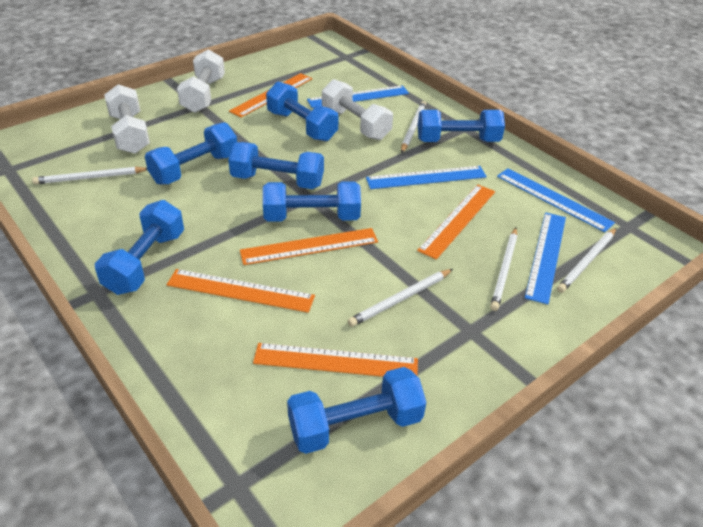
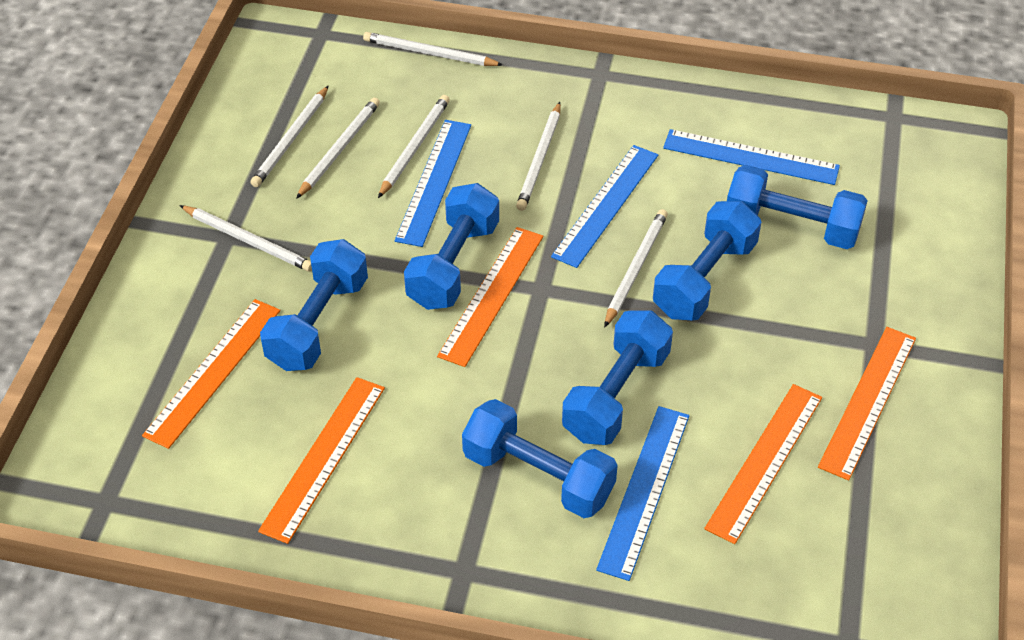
blue dumbbell: [95,200,184,295] [145,122,237,185] [228,142,324,189] [263,181,361,222] [266,82,339,141] [287,367,426,454] [418,110,505,142] = 7 -> [260,239,368,371] [404,183,499,310] [462,399,618,518] [562,310,673,445] [653,201,761,320] [727,165,868,249] = 6
white dumbbell: [104,84,150,154] [177,49,225,113] [322,79,393,140] = 3 -> none = 0
white pencil: [32,167,147,184] [348,269,453,327] [401,101,427,153] [490,228,517,311] [557,228,616,293] = 5 -> [179,205,312,271] [250,85,329,187] [296,98,380,199] [363,32,503,66] [378,95,450,198] [516,102,561,211] [604,209,668,328] = 7

